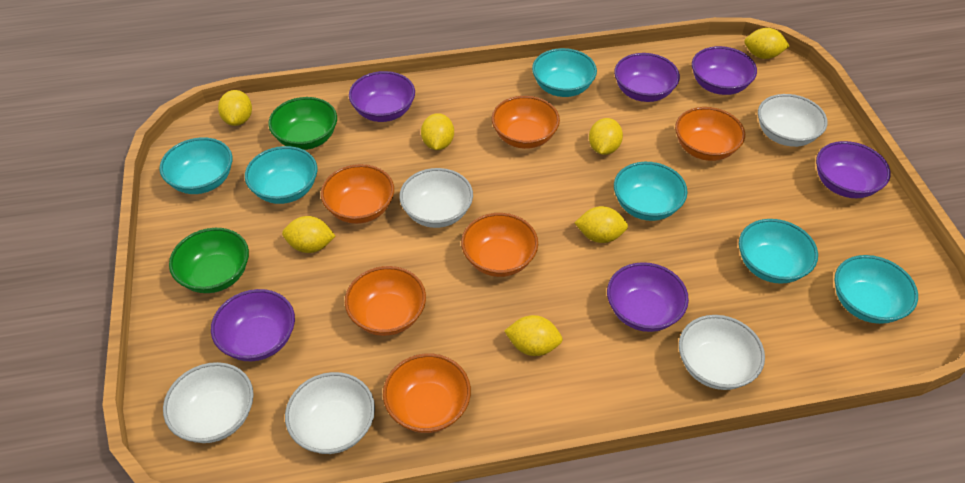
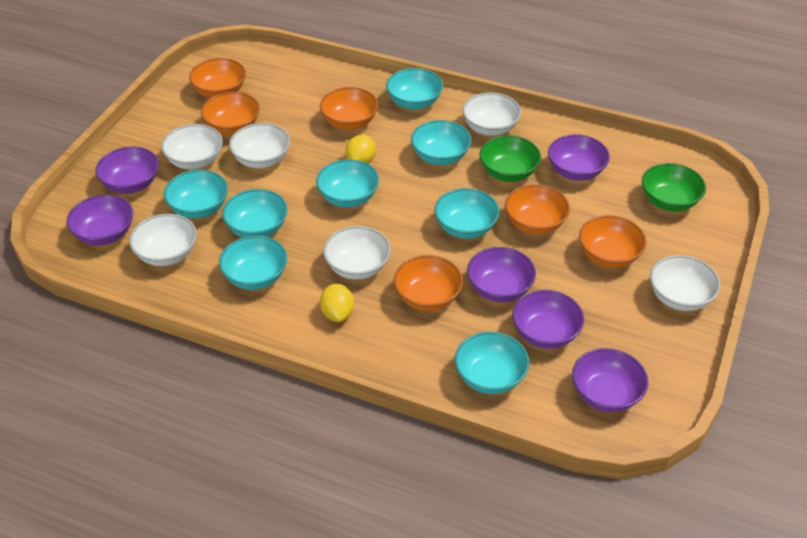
turquoise bowl: [159,137,232,194] [245,146,317,204] [532,48,597,97] [614,162,688,221] [739,219,818,284] [834,255,918,324] = 6 -> [164,170,228,219] [219,235,287,290] [222,189,288,238] [316,159,379,207] [386,68,443,109] [411,120,471,165] [434,188,499,239] [455,332,529,394] = 8
white bowl: [163,362,254,443] [285,372,375,454] [399,168,473,228] [679,315,765,390] [758,94,828,147] = 5 -> [129,214,197,266] [161,124,223,169] [229,123,290,168] [323,226,391,280] [462,93,521,136] [650,255,721,311] = 6
yellow lemon: [218,90,252,126] [282,216,335,253] [421,113,454,150] [504,315,563,356] [575,206,628,243] [589,118,623,155] [744,28,789,59] = 7 -> [320,284,354,322] [346,135,376,164] = 2

